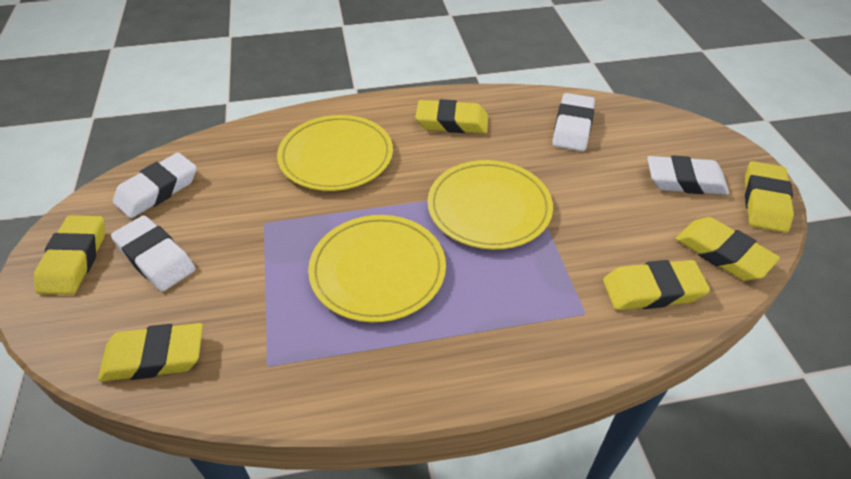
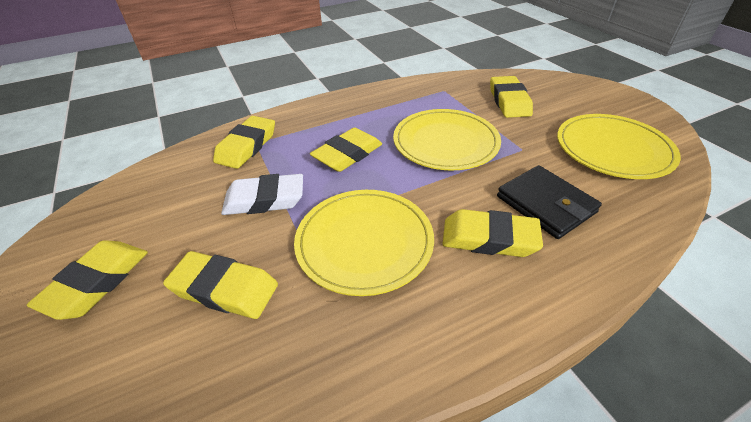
black wallet: none = 0 -> [497,165,602,239] = 1
white eraser: [111,215,195,291] [113,153,197,218] [552,93,595,151] [647,155,729,195] = 4 -> [221,174,303,215] = 1

